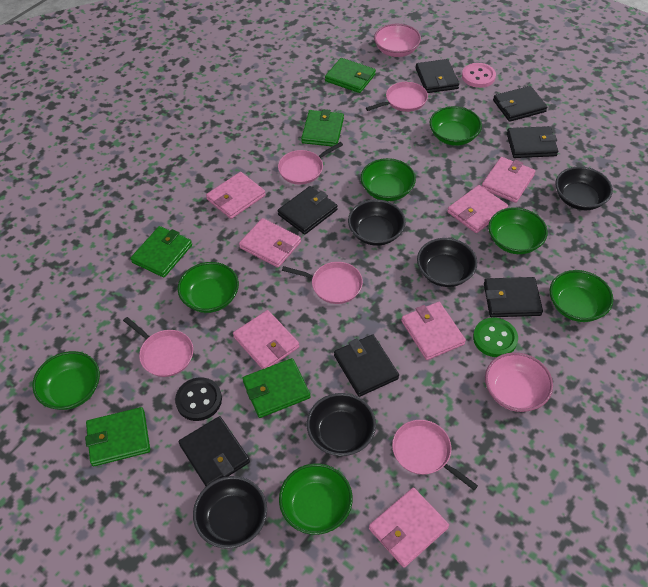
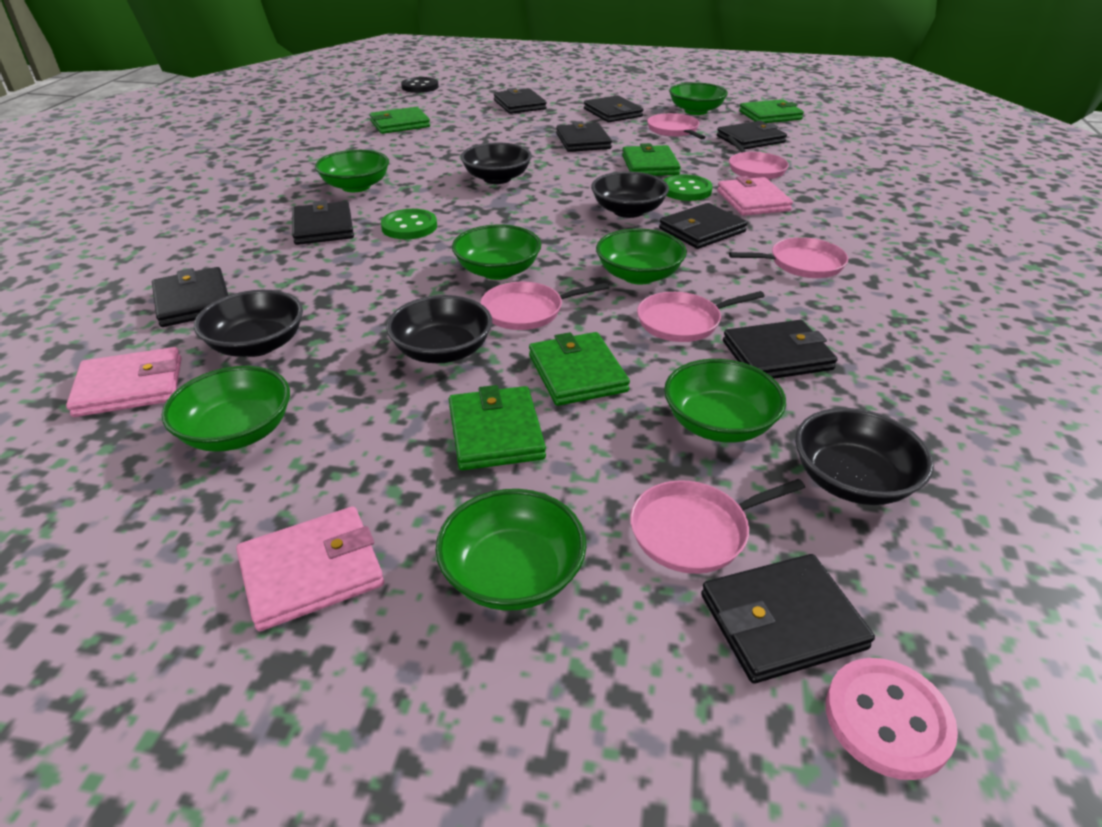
black wallet: [179,416,250,486] [278,186,338,235] [334,334,399,397] [416,59,459,93] [484,277,543,317] [493,86,548,122] [507,126,558,158] = 7 -> [152,267,229,327] [292,200,354,245] [494,88,547,114] [556,121,612,152] [584,95,643,122] [659,203,748,249] [701,554,875,683] [717,121,787,149] [723,320,837,379] = 9
green button: [473,318,518,357] = 1 -> [381,209,437,239] [663,174,713,201] = 2
pink bowl: [374,24,421,57] [485,352,553,412] = 2 -> none = 0
pink pan: [123,317,193,377] [278,142,343,184] [282,262,363,304] [366,82,428,112] [392,420,478,490] = 5 -> [480,282,609,330] [630,479,805,574] [637,291,765,342] [647,113,706,139] [727,136,789,180] [729,237,848,278] = 6
pink wallet: [206,172,266,219] [233,310,299,369] [239,218,301,268] [369,487,449,568] [401,302,466,360] [447,185,508,233] [482,157,535,203] = 7 -> [66,347,181,417] [236,506,384,631] [717,176,793,216] = 3

